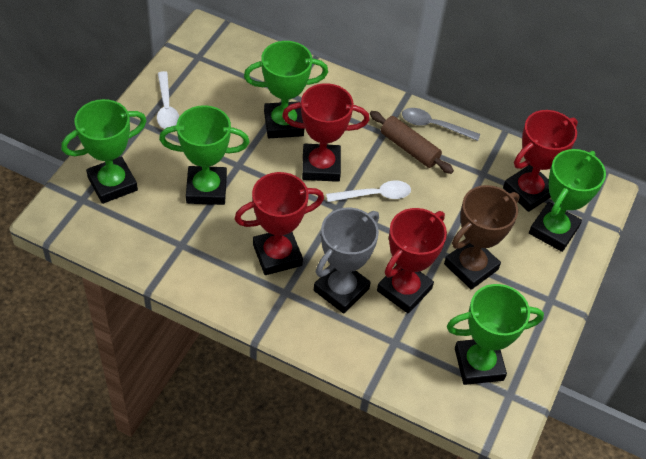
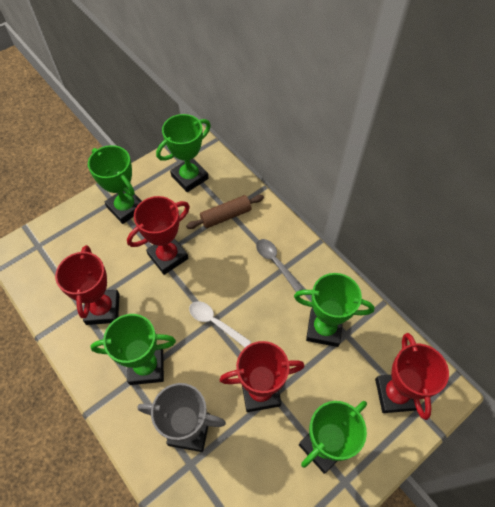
brown trophy: [444,185,520,290] = 1 -> none = 0
white spoon: [157,71,179,129] [326,180,411,202] = 2 -> [189,301,251,347] = 1

